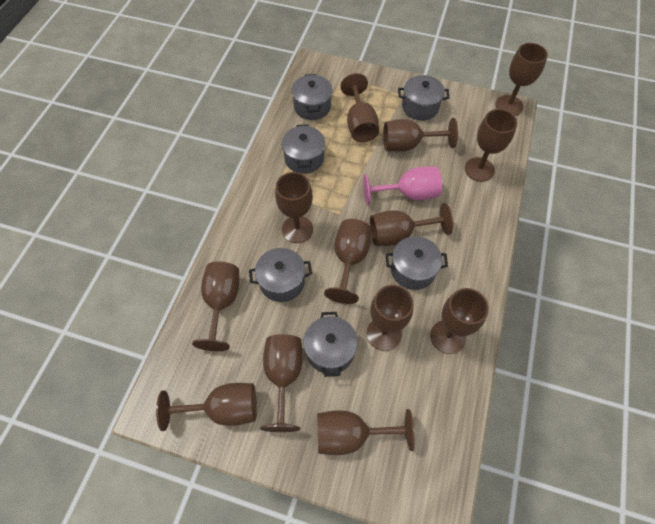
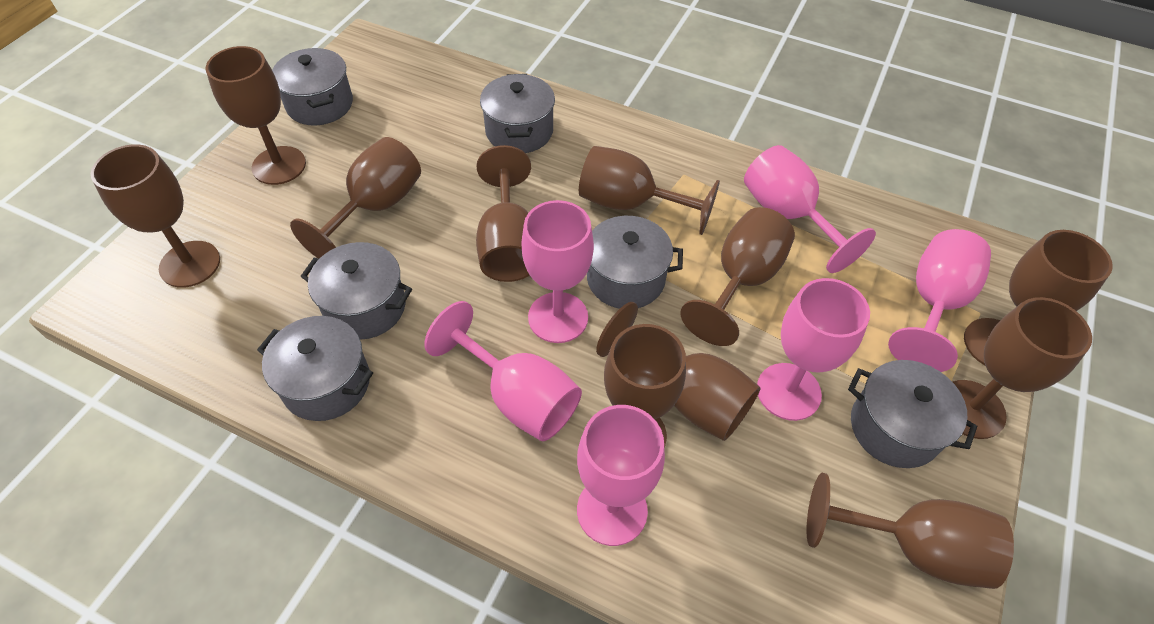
brown goblet: [156,383,257,431] [192,261,239,351] [260,334,303,432] [275,172,313,243] [317,409,415,455] [324,219,371,304] [340,73,379,142] [367,285,414,351] [370,203,453,246] [383,118,458,151] [430,288,489,354] [465,109,517,182] [495,43,548,116] = 13 -> [91,144,220,288] [206,46,306,185] [290,137,421,258] [476,145,531,282] [579,146,720,235] [596,302,761,441] [604,324,686,448] [680,207,795,346] [807,473,1014,589] [953,297,1092,439] [964,230,1113,365] = 11
pink goblet: [363,167,442,206] = 1 -> [424,301,582,441] [521,200,594,343] [577,405,665,546] [744,145,876,273] [757,278,870,421] [888,229,991,372] = 6

